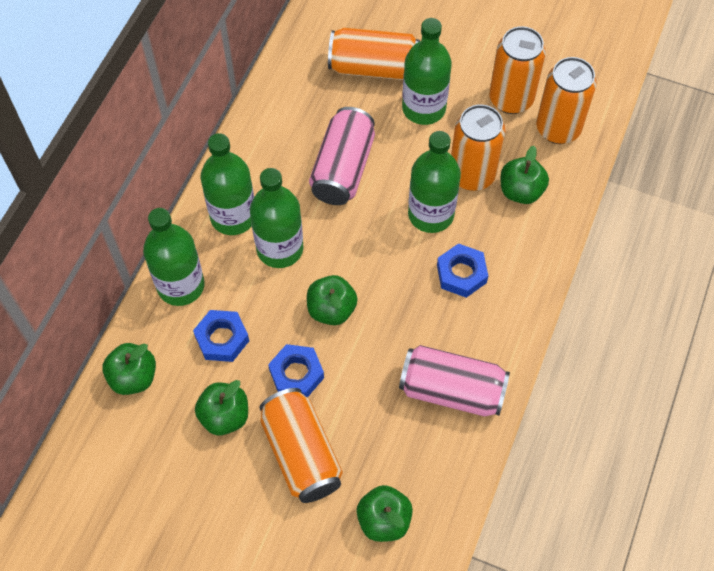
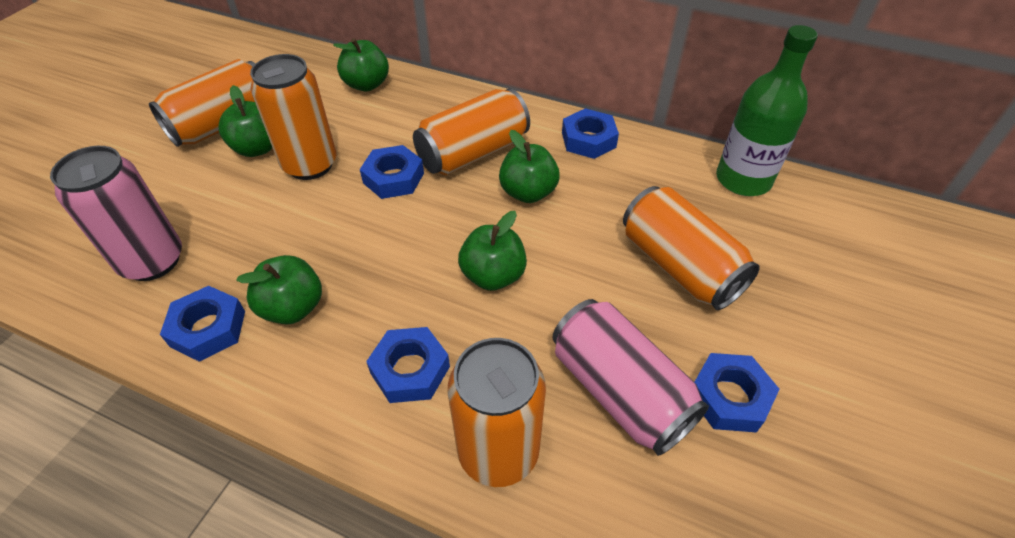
blue nut: [193,310,249,362] [268,344,324,398] [437,243,488,298] = 3 -> [160,286,245,362] [360,145,424,199] [366,327,450,403] [562,108,619,159] [695,353,779,433] = 5
green bottle: [143,208,204,306] [200,133,254,235] [250,168,303,268] [402,18,452,125] [408,131,461,233] = 5 -> [716,25,818,196] = 1

